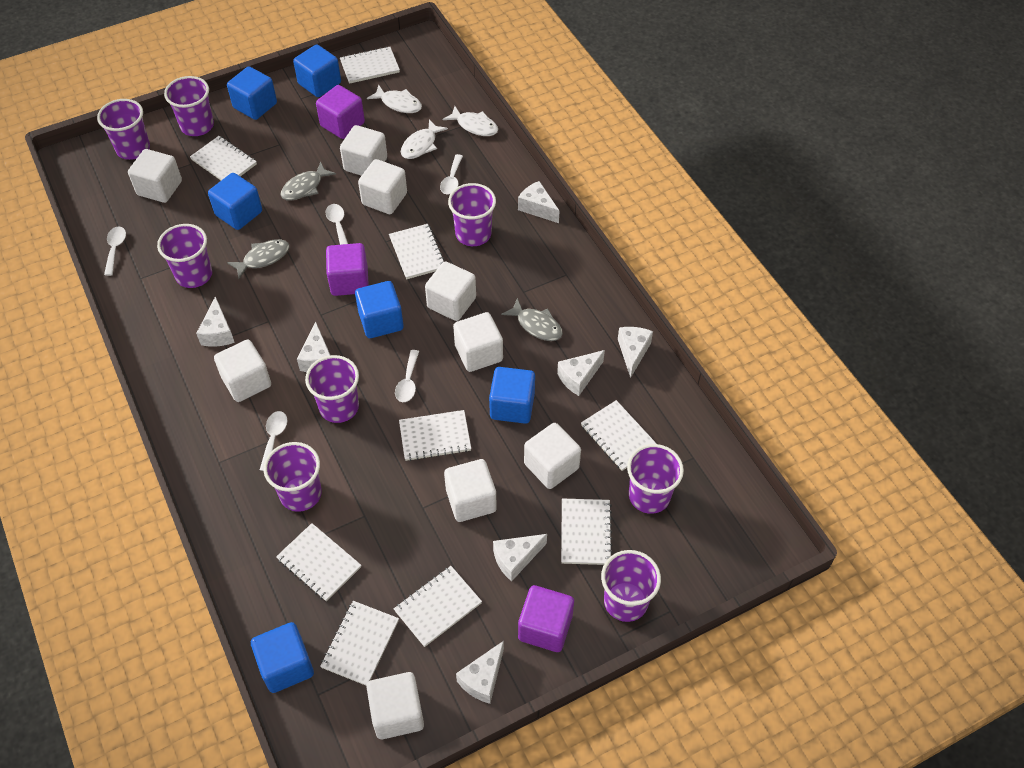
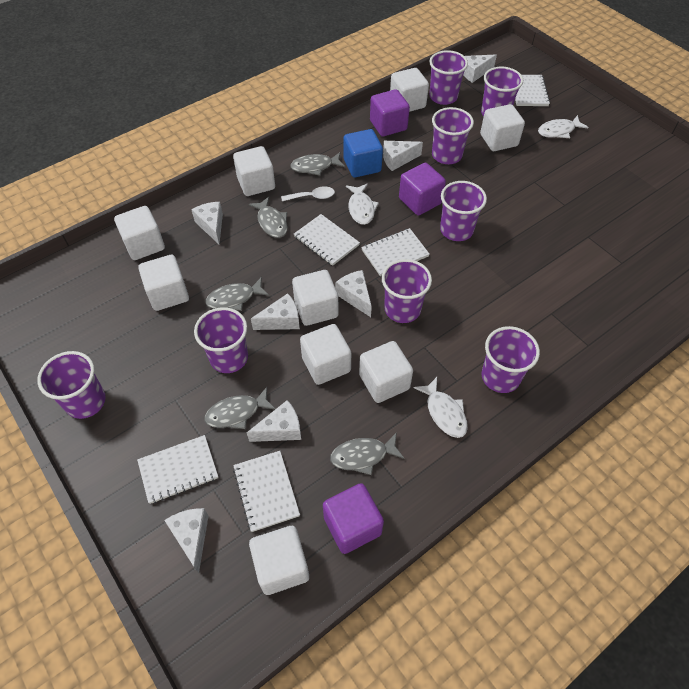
blue cube: [208,173,262,230] [227,66,277,120] [251,622,314,693] [293,44,341,97] [355,281,404,338] [489,367,535,424] = 6 -> [344,129,383,178] = 1
grey fish: [227,239,290,279] [281,161,336,201] [501,298,563,341] = 3 -> [204,387,275,429] [205,277,269,311] [249,197,288,238] [290,152,345,176] [330,432,405,475] = 5
white notebook: [190,136,257,180] [276,523,361,601] [320,601,399,686] [340,47,400,84] [389,224,444,279] [394,566,482,647] [399,410,471,461] [561,498,612,565] [581,400,657,471] = 9 -> [137,435,218,504] [233,451,300,532] [294,214,360,266] [361,228,429,276] [515,75,550,106] = 5
white spoon: [104,226,126,276] [260,411,287,471] [325,204,348,245] [395,350,419,402] [440,154,463,194] = 5 -> [281,186,335,201] = 1

